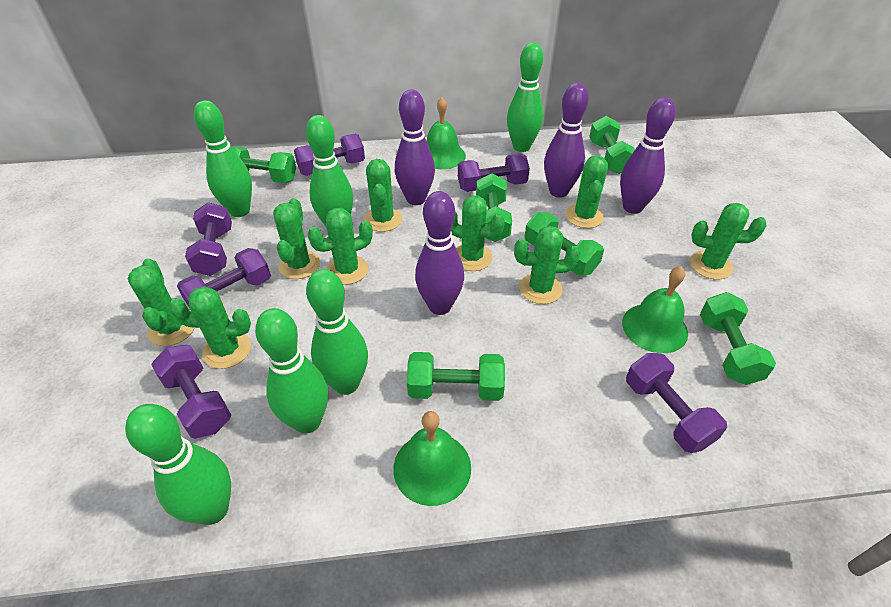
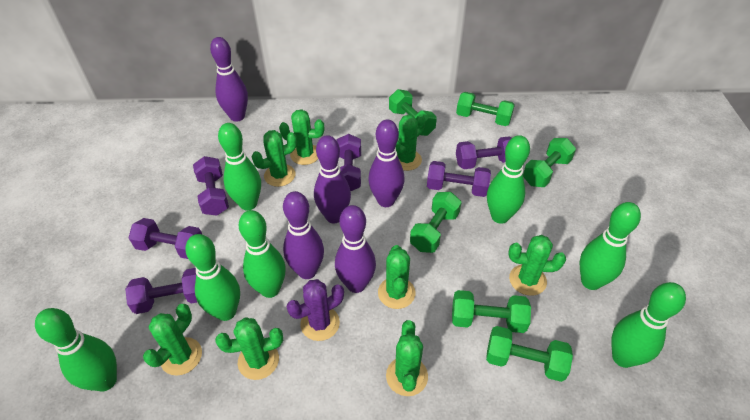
green bell: [393,411,471,506] [427,97,466,169] [622,266,688,353] = 3 -> none = 0
green bowling pin: [125,404,231,525] [194,100,252,217] [255,308,328,434] [306,115,353,228] [306,269,368,395] [507,43,543,152] = 6 -> [35,308,117,392] [185,234,240,321] [218,123,261,211] [239,210,286,298] [487,135,530,224] [580,202,641,290] [611,282,686,368] = 7
green cactus: [128,258,194,346] [169,286,251,369] [273,198,320,279] [308,208,373,285] [364,159,402,232] [451,195,505,271] [514,226,580,304] [566,155,608,228] [690,203,767,280] = 9 -> [143,304,202,376] [215,317,283,380] [252,130,297,187] [279,109,324,165] [378,245,416,309] [386,320,428,396] [396,114,426,171] [509,235,566,296] = 8
purple bowling pin: [395,90,435,205] [415,191,464,315] [544,83,589,198] [620,97,676,214] = 4 -> [210,37,248,122] [283,191,324,279] [314,135,351,223] [335,205,376,293] [368,119,405,207] = 5
purple cactus: none = 0 -> [287,279,344,341] = 1

